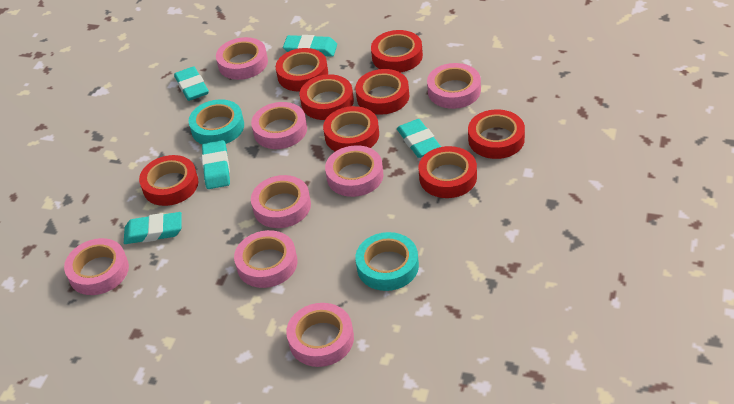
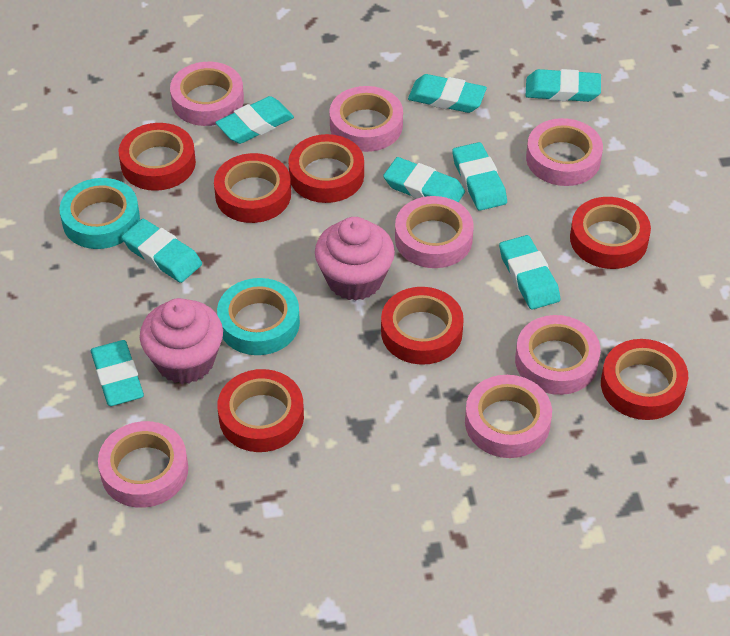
pink cupcake: none = 0 -> [140,298,223,384] [315,217,395,301] = 2
pink tape: [64,238,129,295] [216,37,268,80] [234,230,297,288] [251,102,307,149] [251,175,311,228] [286,303,354,367] [325,145,384,197] [427,63,481,109] = 8 -> [98,421,188,508] [170,62,244,126] [329,86,403,152] [395,196,474,268] [465,375,552,458] [515,315,601,395] [526,118,603,186] = 7
red tape: [139,155,199,206] [276,48,328,92] [300,74,354,120] [323,106,379,151] [355,69,409,115] [371,30,423,72] [419,146,477,198] [468,109,525,159] = 8 -> [119,123,196,191] [214,153,291,223] [217,369,304,452] [288,134,364,203] [381,287,464,365] [570,197,651,269] [601,339,688,420] = 7
turquoise eraser: [124,212,182,244] [174,66,209,101] [202,140,230,189] [283,35,337,57] [397,119,441,158] = 5 -> [91,340,144,406] [122,219,202,283] [215,96,294,144] [383,157,465,202] [408,74,487,113] [452,142,507,211] [499,235,560,310] [526,69,601,102] = 8

